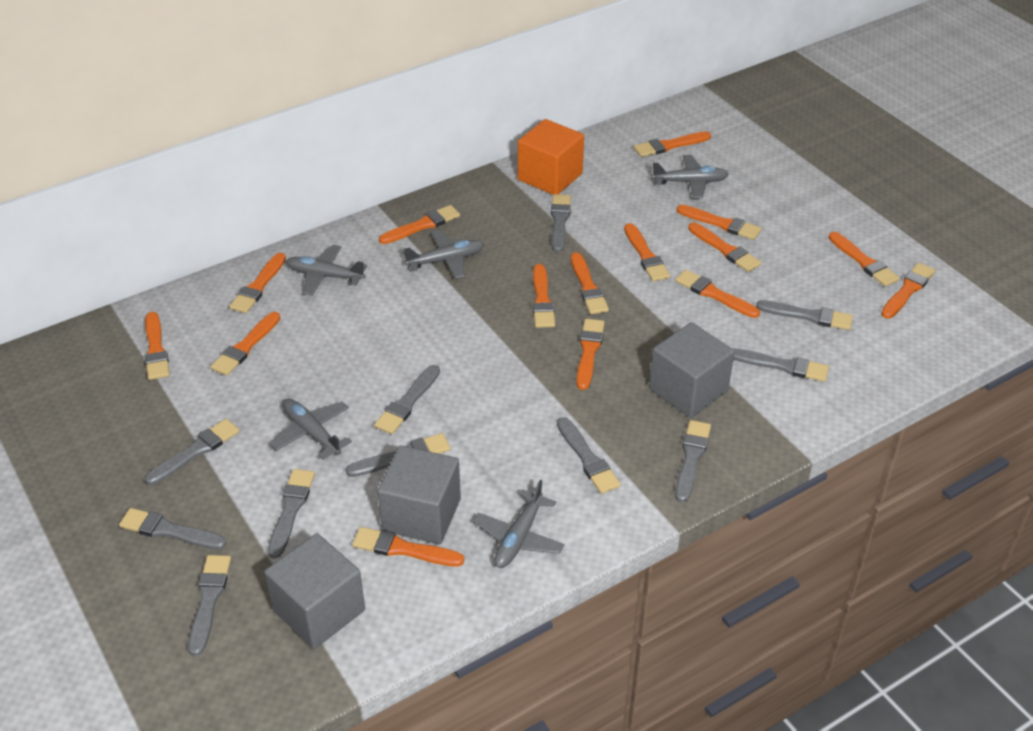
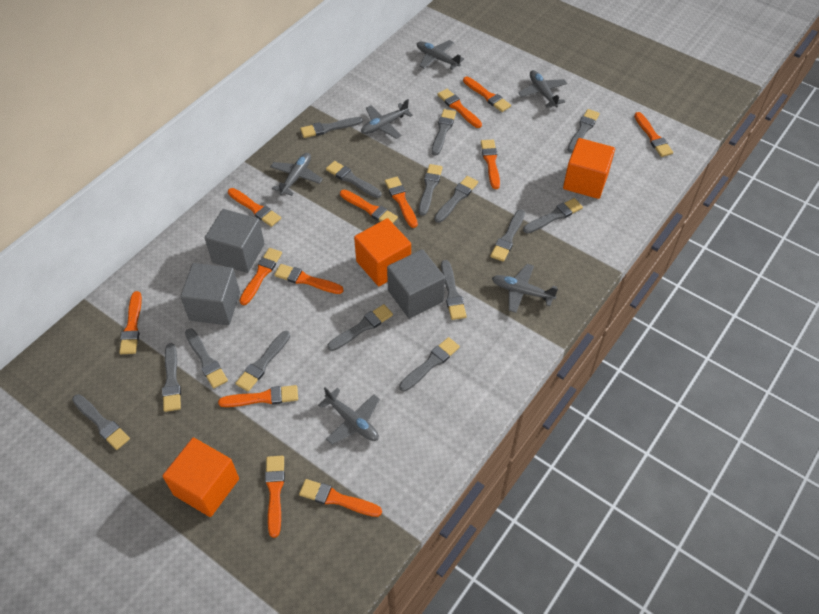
grey brush: [119,508,226,550] [144,419,239,485] [188,555,231,656] [268,469,315,559] [346,433,450,477] [374,365,440,434] [551,194,571,252] [557,417,621,494] [675,420,711,502] [733,349,829,382] [756,300,853,330] = 11 -> [72,394,130,450] [162,343,181,412] [185,328,228,388] [235,331,290,392] [300,117,363,138] [326,161,381,198] [327,304,393,351] [399,337,460,392] [419,164,443,216] [432,109,456,156] [434,176,478,223] [441,260,467,320] [490,209,525,262] [523,198,583,234] [568,109,600,153] = 15
grey plane: [270,399,352,460] [286,245,367,296] [404,230,484,279] [473,480,564,568] [652,155,729,199] = 5 -> [270,153,323,196] [318,387,380,445] [361,99,413,139] [417,40,464,70] [492,264,558,313] [518,70,567,108] = 6
orange brush: [145,312,170,380] [210,312,280,376] [229,253,286,313] [352,527,464,566] [379,205,460,244] [533,264,555,328] [571,252,609,314] [576,319,605,390] [624,223,670,282] [634,131,711,157] [675,270,760,318] [677,205,762,240] [688,222,761,272] [829,232,900,287] [881,263,935,318] = 15 -> [119,291,142,354] [218,385,298,407] [228,188,281,227] [239,248,282,305] [265,456,285,538] [274,264,344,294] [299,479,382,517] [340,190,398,223] [385,177,418,228] [437,89,482,128] [463,76,511,112] [481,139,500,189] [634,112,673,157] = 13
orange cube: [518,119,584,195] = 1 -> [163,437,239,517] [354,218,411,286] [563,138,615,199] = 3

